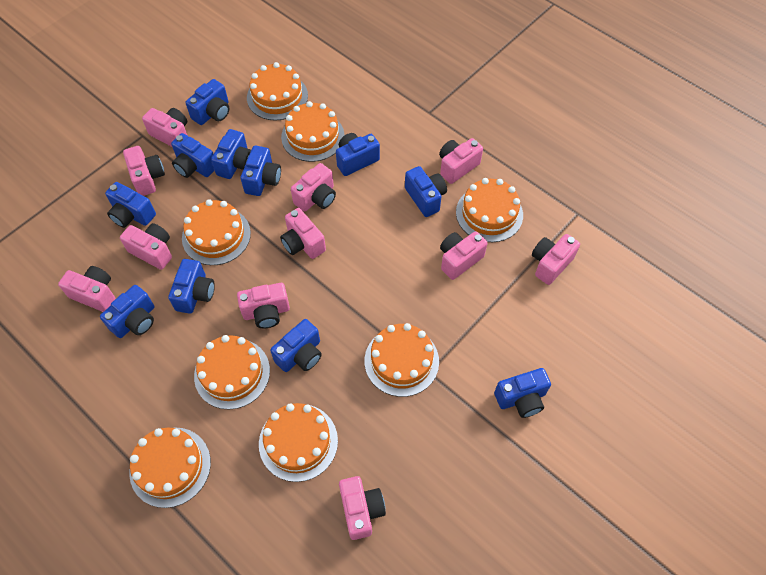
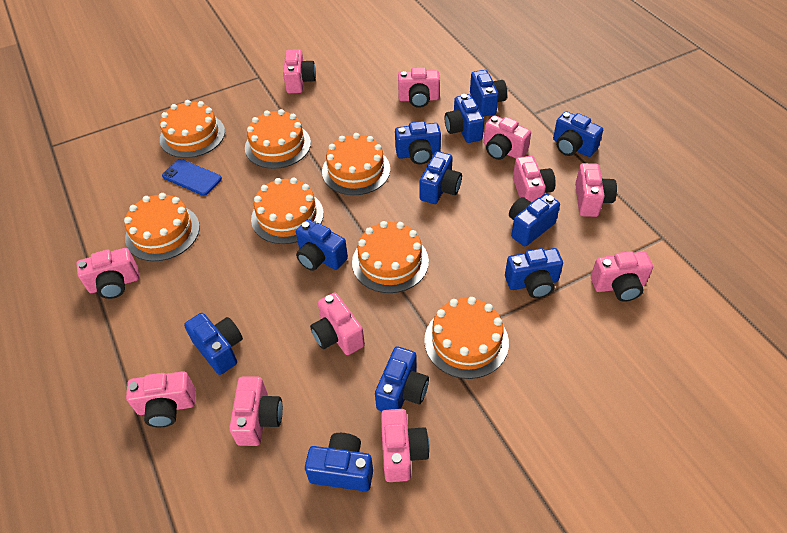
blue phone: none = 0 -> [162,159,222,196] = 1
orange cake: [129,427,211,508] [182,199,251,265] [194,335,270,410] [247,62,308,121] [259,403,338,482] [281,101,345,162] [364,323,439,397] [456,178,523,242] = 8 -> [124,193,200,261] [160,100,225,158] [245,109,311,169] [251,178,324,244] [322,133,390,195] [352,221,429,293] [424,297,509,379] = 7

